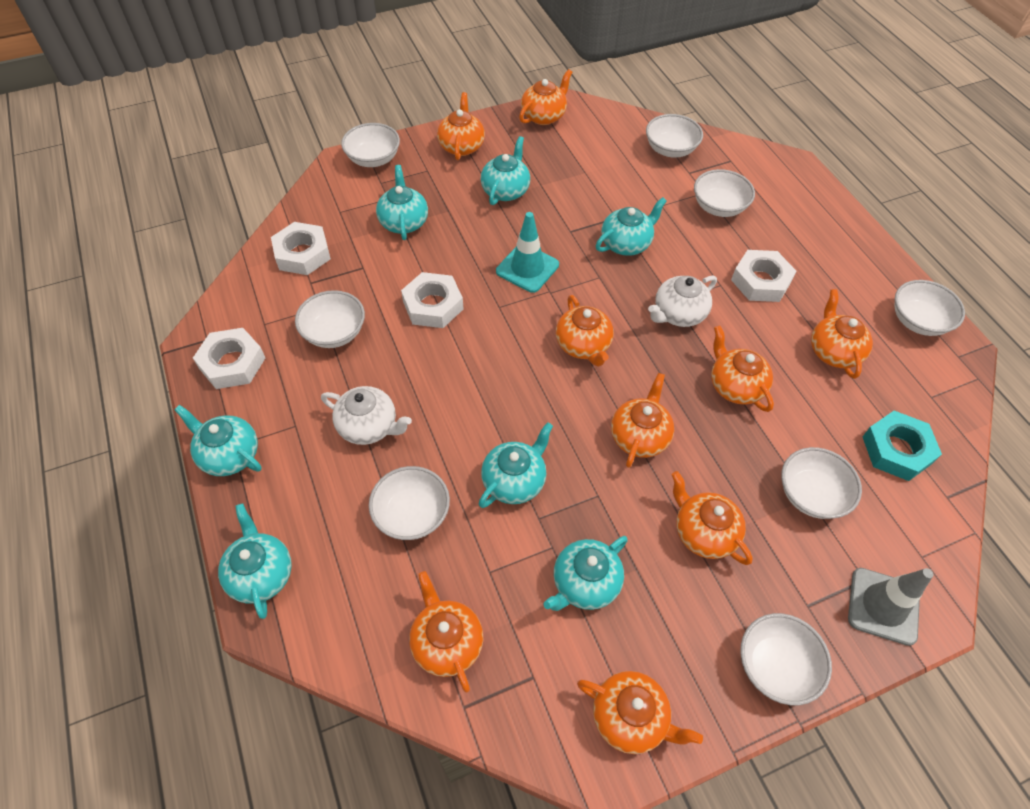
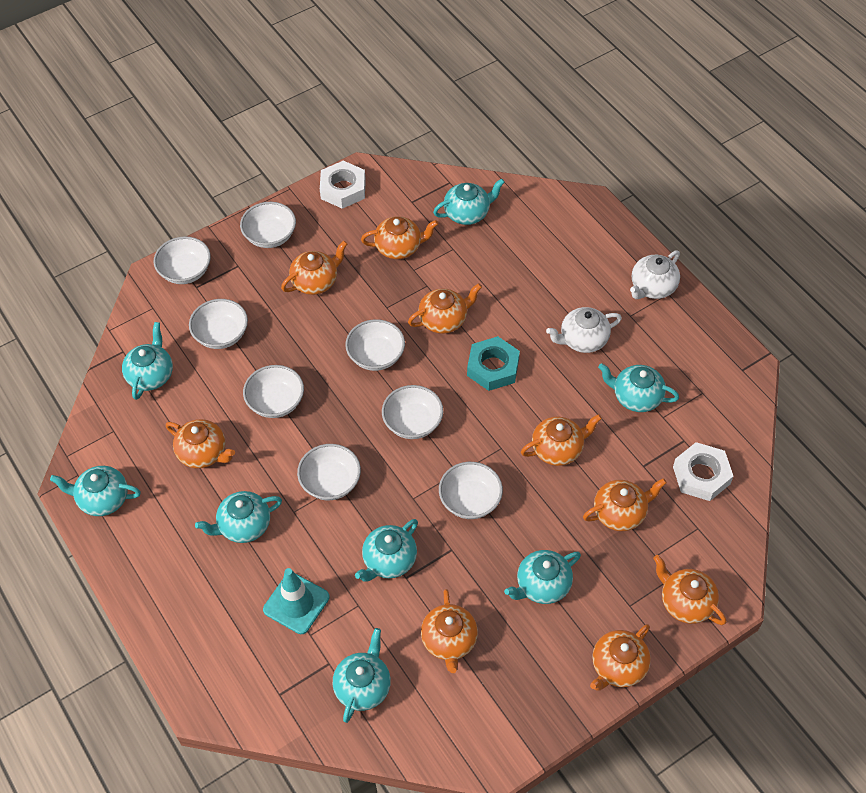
grey traffic cone: [848,568,933,646] = 1 -> none = 0
turquoise teapot: [174,405,262,476] [218,503,292,619] [376,165,428,240] [479,422,553,508] [481,136,530,205] [543,536,628,611] [596,197,667,256] = 7 -> [50,466,141,516] [122,322,173,400] [195,491,282,543] [333,628,391,723] [355,519,418,582] [433,178,505,225] [504,550,581,604] [598,363,679,412] = 8
white nut: [193,328,265,389] [271,222,331,275] [401,272,463,328] [731,250,796,302] = 4 -> [320,161,366,209] [673,442,733,501] = 2

